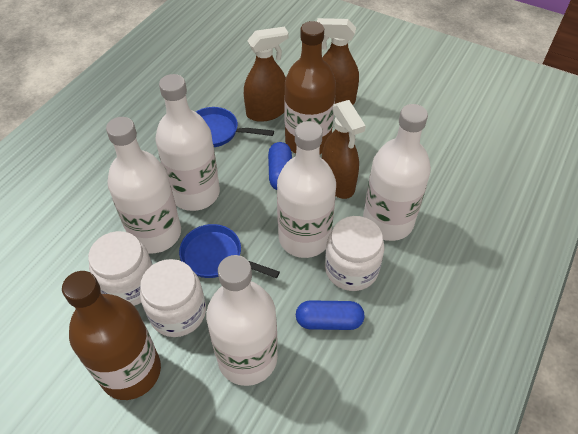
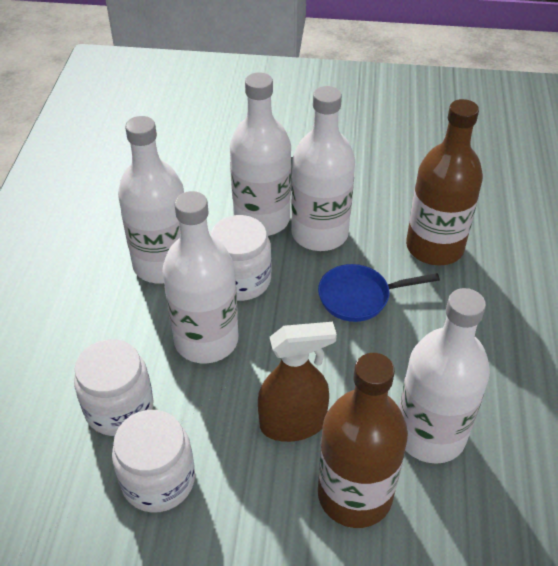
blue capsule: [268,142,292,190] [296,300,365,330] = 2 -> none = 0
blue pan: [179,224,280,278] [196,107,274,147] = 2 -> [318,264,440,322] = 1
brown spray bottle: [244,26,288,122] [317,18,359,105] [322,100,366,199] = 3 -> [258,322,337,442] = 1

